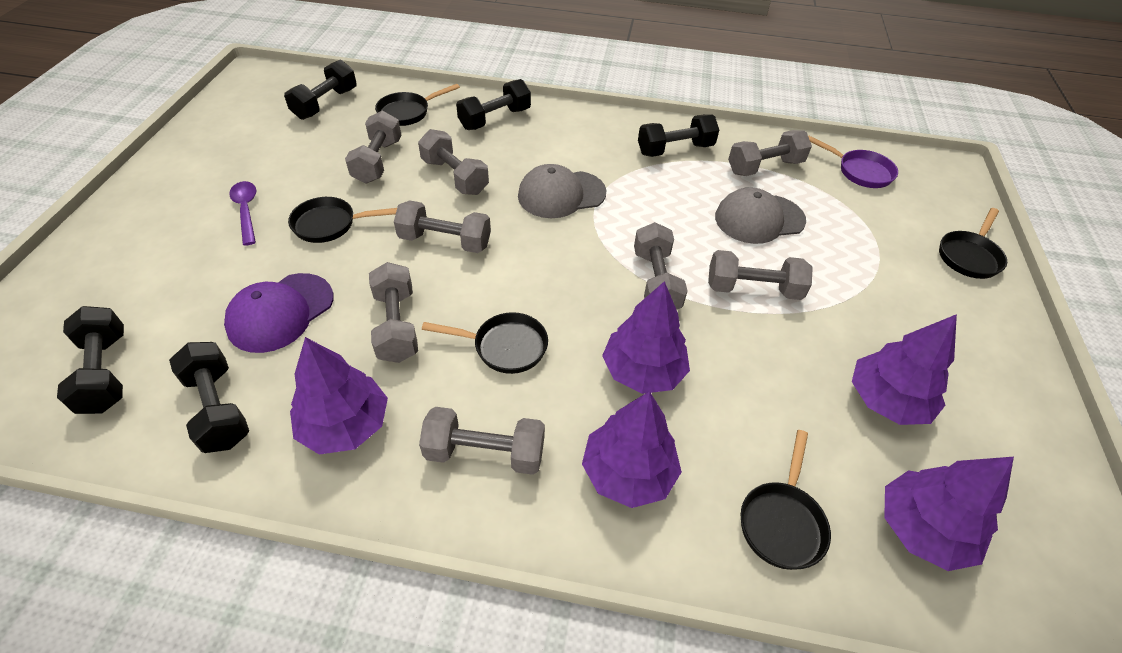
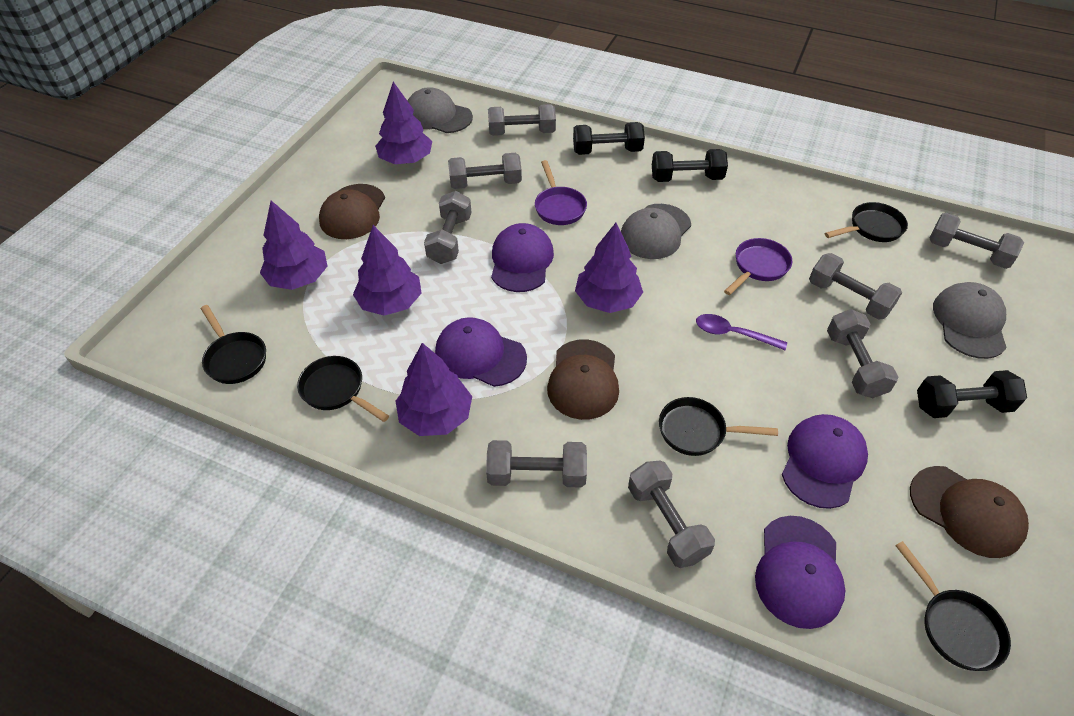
black dumbbell: [57,306,124,414] [169,342,249,453] [284,60,357,120] [456,79,531,130] [638,114,719,157] = 5 -> [573,122,645,155] [652,149,728,182] [917,370,1027,418] = 3
brown cap: none = 0 -> [319,184,385,239] [547,339,619,420] [910,466,1029,558] = 3
grey cap: [518,164,607,218] [715,187,806,244] = 2 -> [407,87,473,133] [621,204,691,259] [933,282,1007,359] = 3
purple cap: [224,273,333,353] = 1 -> [435,317,527,387] [491,223,554,292] [755,516,845,629] [782,414,868,509] = 4
purple pan: [808,136,898,188] = 1 -> [535,160,587,225] [724,238,792,295] = 2

